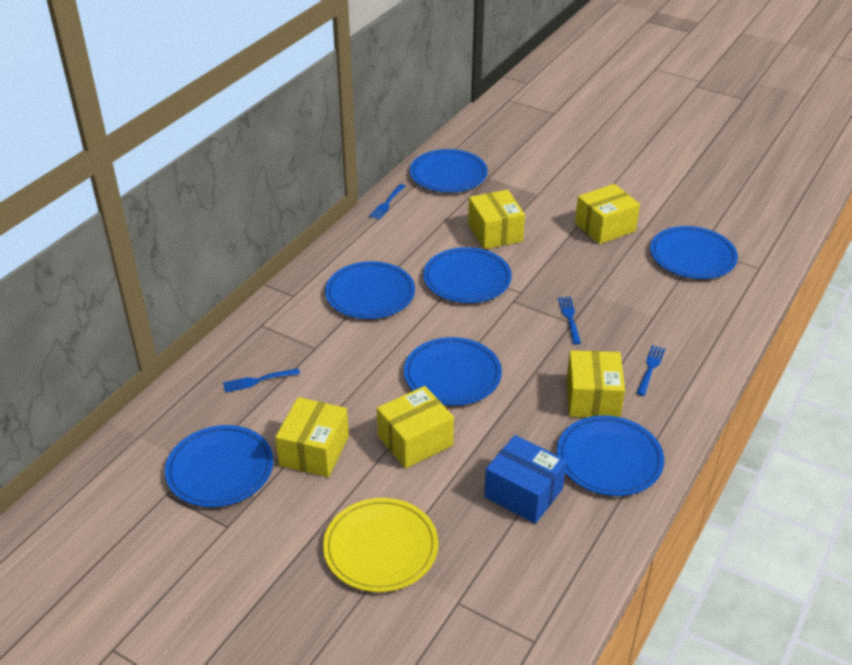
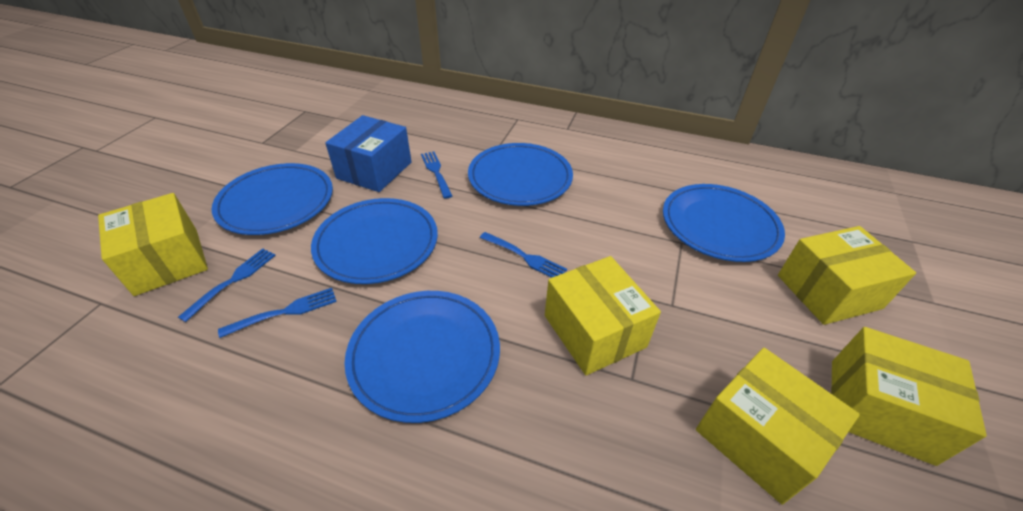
blue plate: [165,425,273,507] [325,261,415,319] [404,337,502,406] [410,149,488,193] [423,247,512,303] [557,415,664,496] [650,226,738,279] = 7 -> [212,163,333,235] [311,198,438,284] [345,291,500,423] [468,143,573,206] [663,184,785,262] = 5
yellow plate: [323,498,439,592] = 1 -> none = 0

